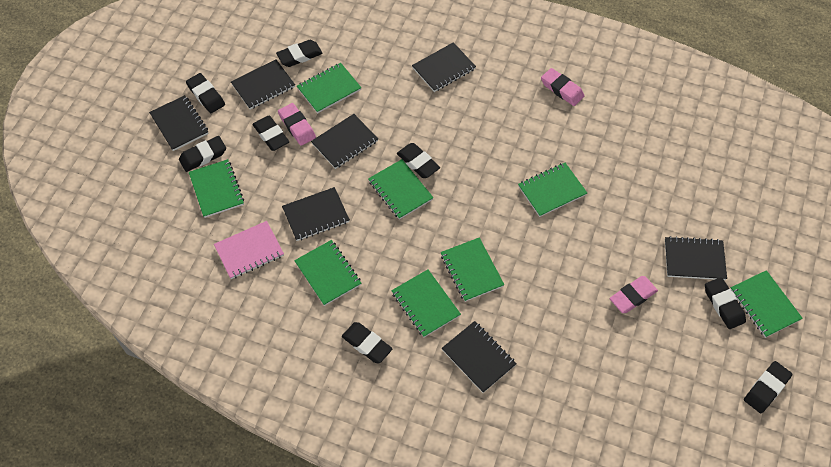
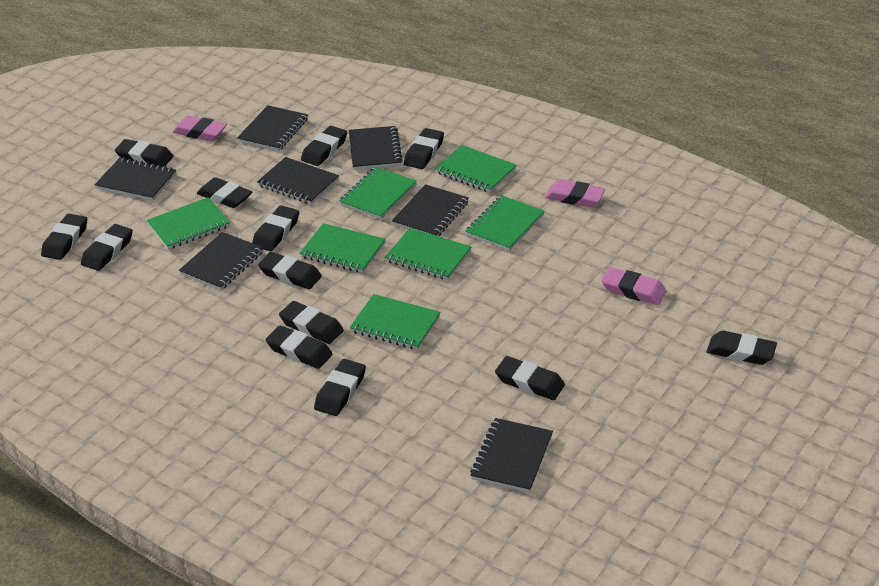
black eraser: [179,136,226,172] [186,73,225,113] [252,116,289,151] [276,40,323,67] [342,322,393,364] [397,143,440,178] [705,277,746,329] [744,361,793,413] = 8 -> [41,214,87,260] [81,224,133,271] [115,139,173,167] [197,177,252,208] [252,205,299,251] [258,252,322,289] [266,326,332,369] [279,301,344,344] [301,126,347,166] [314,359,366,416] [404,128,444,169] [495,356,565,400] [707,330,777,365] = 13
green notebook: [189,159,244,218] [294,240,361,306] [297,63,362,114] [368,159,434,220] [391,269,461,337] [441,237,505,302] [518,163,587,217] [731,270,803,338] = 8 -> [147,197,230,250] [300,223,385,273] [339,167,417,219] [350,294,440,350] [385,228,471,280] [435,145,517,193] [465,195,544,251] = 7
pink notebook: [214,221,284,279] = 1 -> none = 0

